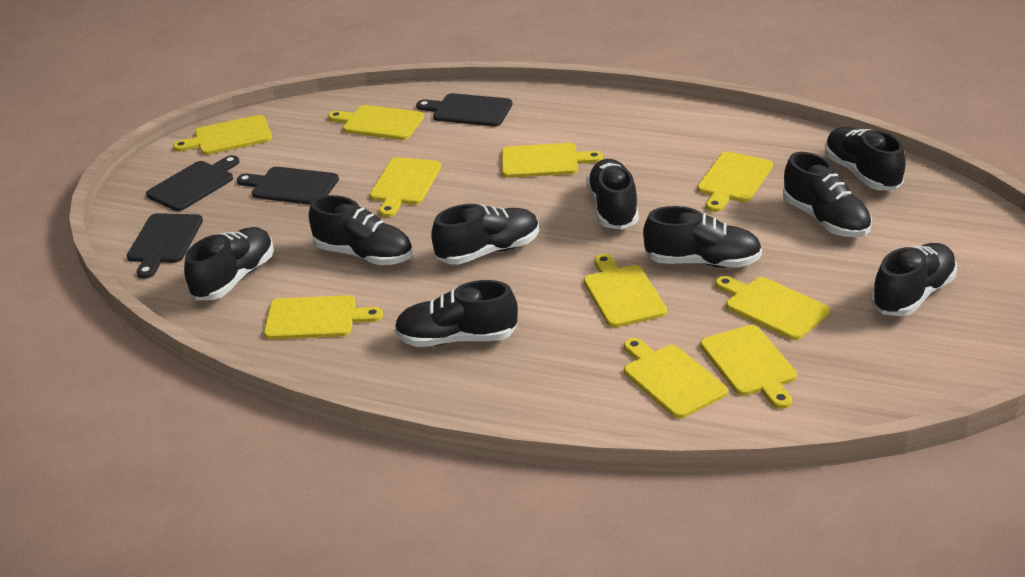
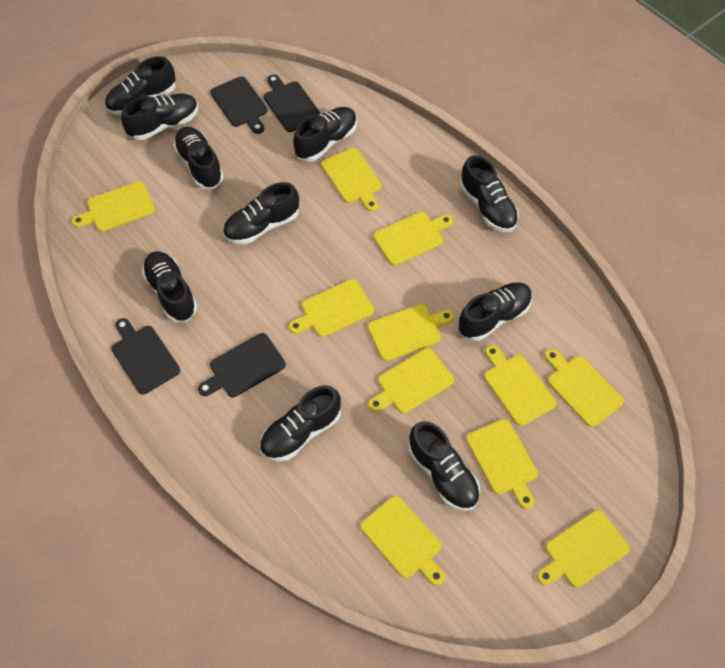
black shoe: [184,227,274,300] [309,195,413,265] [395,280,518,347] [431,204,539,265] [586,159,639,230] [643,206,762,268] [783,152,872,238] [825,127,906,190] [871,243,957,316] = 9 -> [105,56,176,115] [121,94,198,140] [142,251,197,322] [173,127,224,189] [223,182,299,245] [259,385,341,461] [293,107,357,161] [408,421,480,511] [458,282,532,341] [460,155,519,232] = 10
yellow cutting board: [173,115,272,155] [264,295,383,339] [328,105,424,140] [370,157,441,217] [502,143,603,178] [584,254,667,328] [624,338,728,418] [697,152,773,212] [700,325,797,409] [715,276,830,340] = 10 -> [71,181,155,232] [289,279,374,337] [321,148,381,212] [360,496,445,586] [367,304,454,361] [368,348,454,413] [373,212,453,266] [466,419,538,509] [484,345,556,426] [537,510,630,588] [544,349,624,427] = 11

